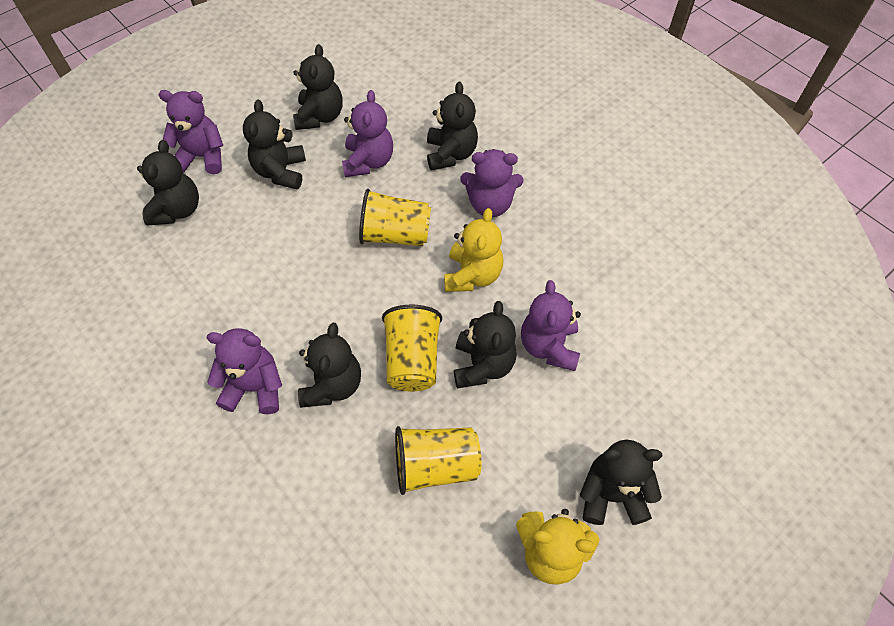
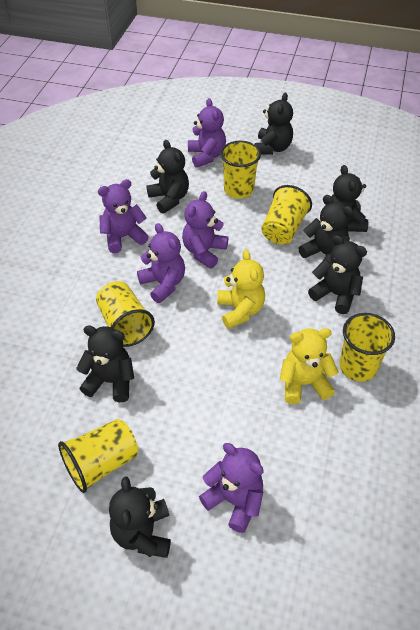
yellow cup: [359,189,431,246] [382,305,442,391] [395,426,481,495] = 3 -> [58,419,138,493] [96,281,155,347] [220,141,261,199] [262,185,312,245] [340,313,395,382] = 5

